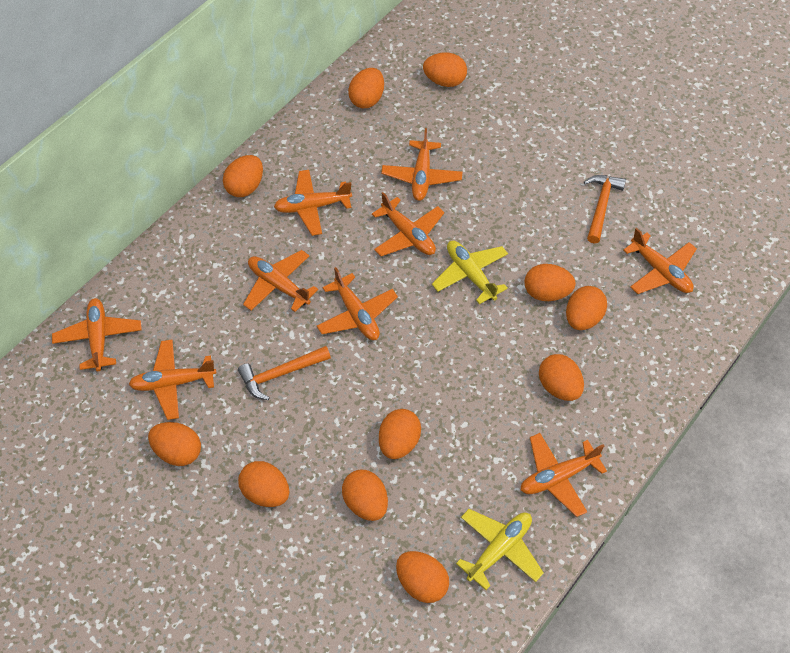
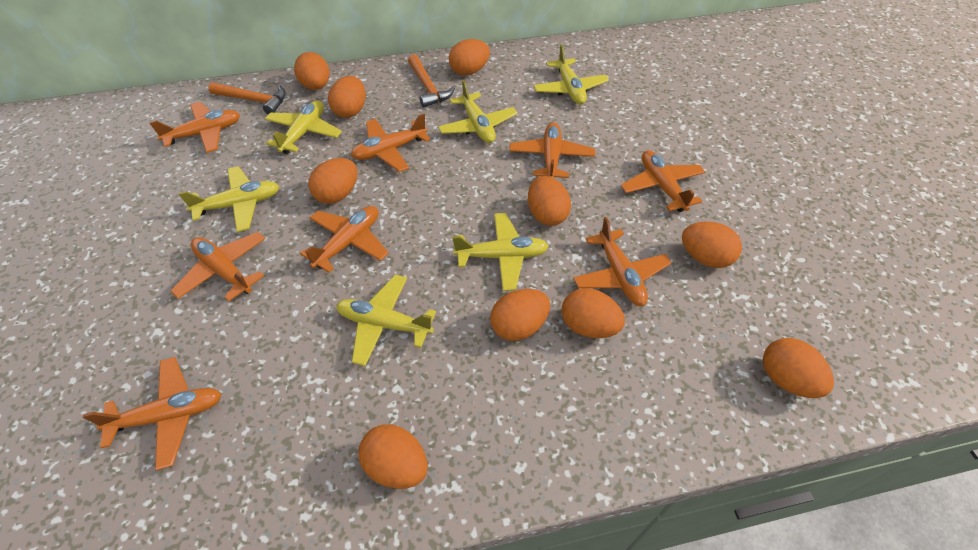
orange egg: [148,422,201,466] [223,155,263,197] [238,461,289,507] [342,470,388,521] [348,68,384,108] [379,409,421,459] [396,551,449,603] [423,53,467,87] [524,264,576,301] [539,354,584,401] [566,286,607,330] = 11 -> [294,52,329,90] [308,158,357,204] [328,76,366,118] [359,424,428,489] [449,39,490,76] [490,289,550,341] [528,176,571,226] [562,288,625,338] [682,222,742,268] [763,338,834,398] = 10
orange plane: [52,298,142,371] [129,340,217,420] [243,250,318,312] [274,170,352,236] [317,267,398,340] [372,192,444,256] [381,128,462,201] [521,433,607,517] [623,228,697,294] = 9 -> [82,357,222,471] [149,102,240,153] [170,232,266,301] [300,206,389,273] [351,114,430,172] [509,122,595,178] [573,217,671,306] [621,150,705,212] = 8
yellow plane: [432,241,508,304] [456,509,544,590] = 2 -> [179,166,279,232] [265,100,342,154] [336,275,436,366] [438,80,518,143] [452,213,549,291] [533,45,609,105] = 6

